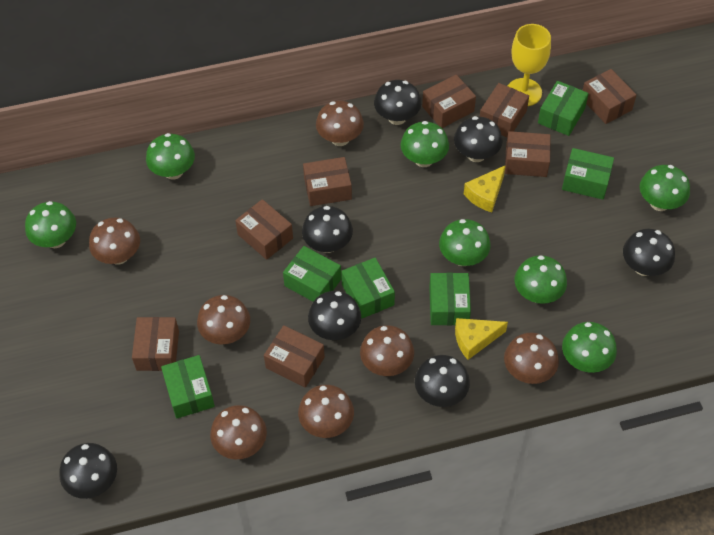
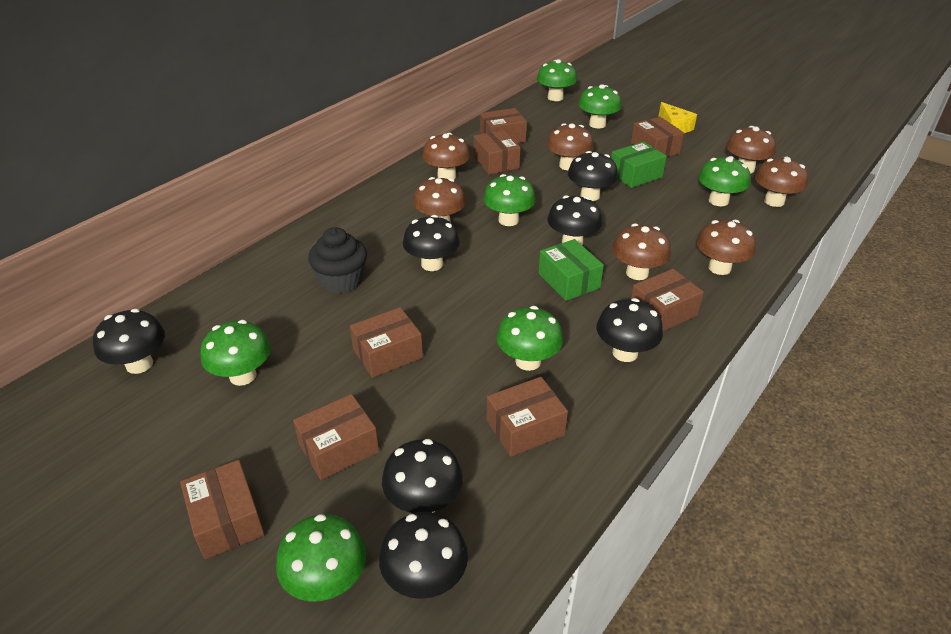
black cupcake: none = 0 -> [308,227,367,293] = 1
green box: [161,355,215,418] [283,246,341,302] [341,258,395,319] [429,273,471,325] [538,81,589,136] [562,148,614,200] = 6 -> [538,239,604,301] [611,142,667,188] = 2
yellow cheese: [455,318,508,360] [464,165,506,212] = 2 -> [658,102,697,133] = 1
yellow goblet: [508,24,551,106] = 1 -> none = 0

